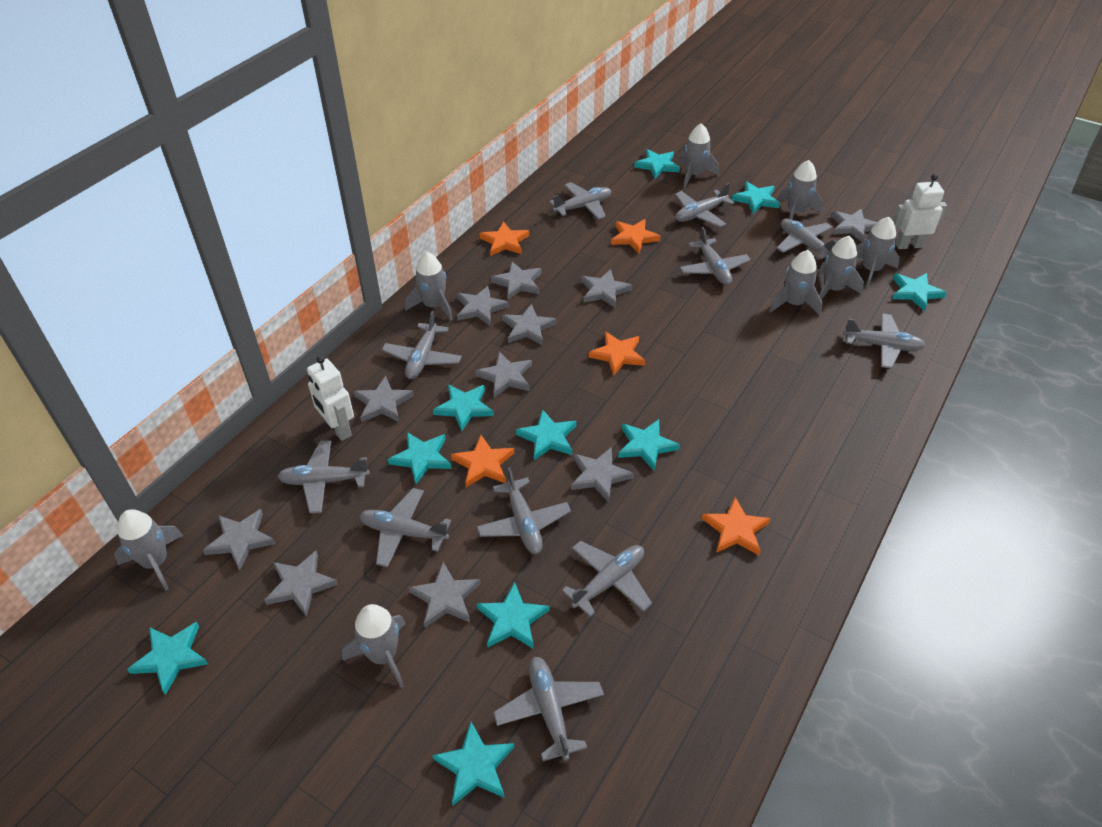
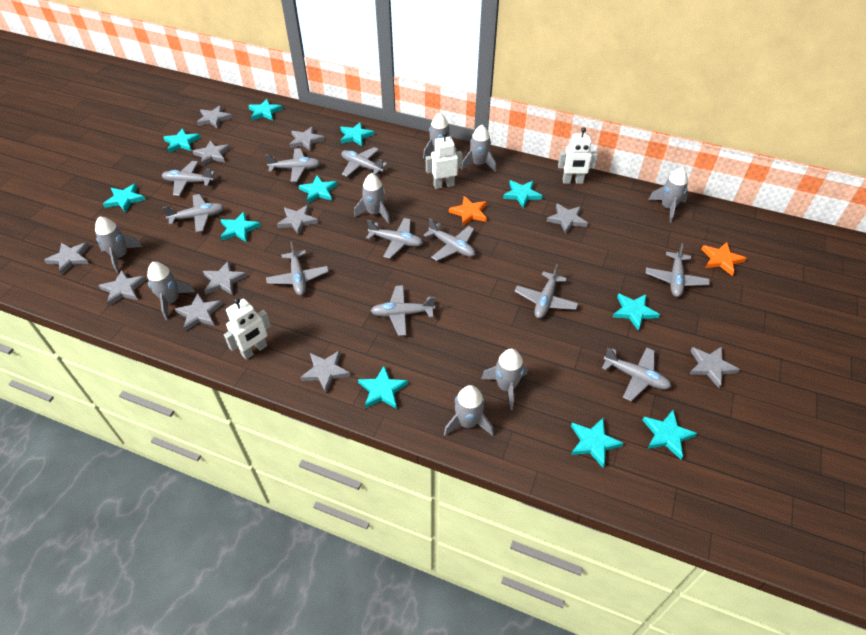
orange star: [451,435,514,487] [479,221,529,256] [589,331,646,376] [611,219,661,254] [702,497,771,555] = 5 -> [449,196,487,226] [701,242,746,276] = 2
turquoise star: [127,622,208,695] [388,432,452,484] [433,384,494,431] [433,722,514,806] [477,582,550,649] [516,409,577,460] [618,419,680,471] [634,149,680,178] [732,181,780,214] [892,273,947,311] = 10 -> [103,183,145,213] [163,128,201,153] [220,212,261,242] [248,99,283,120] [299,175,338,203] [340,122,374,146] [358,366,408,409] [503,180,543,208] [571,418,624,468] [613,293,660,331] [642,410,697,459] = 11
white robot: [307,356,354,441] [893,174,947,249] = 2 -> [224,298,271,360] [426,131,462,189] [558,127,598,184] = 3

